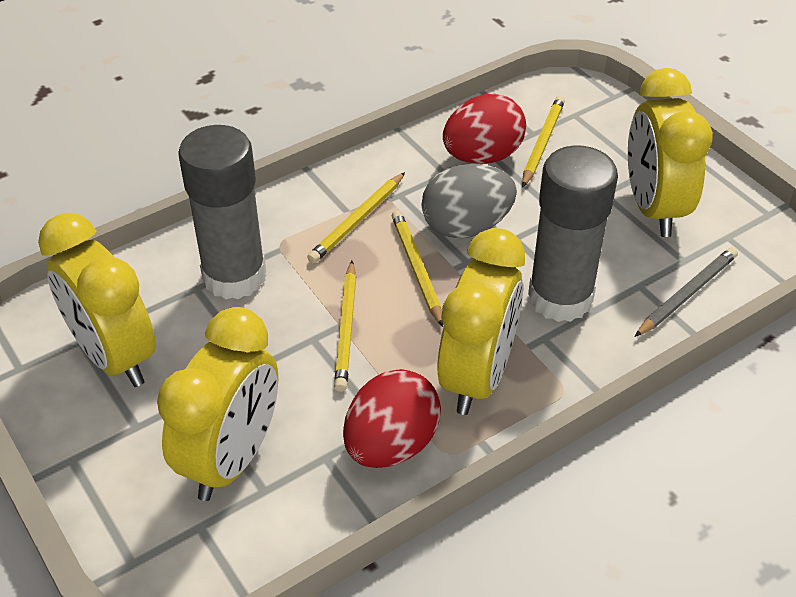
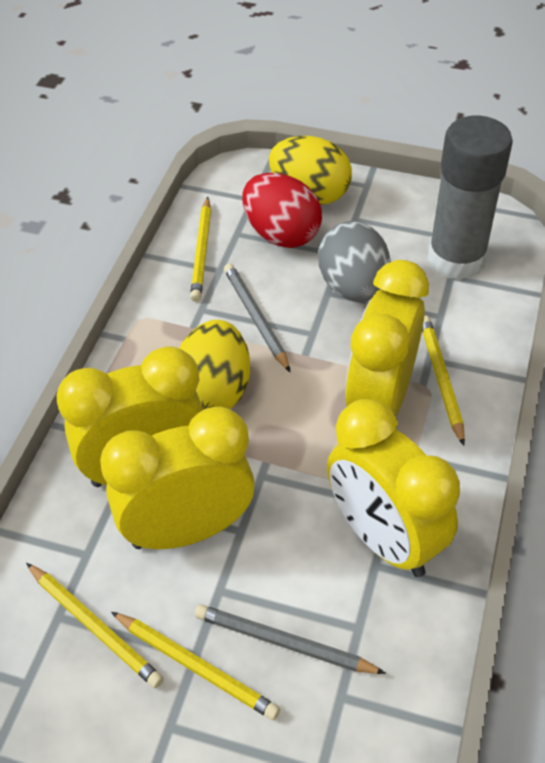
grey glue stick: [178,125,266,299] [528,145,618,322] = 2 -> [427,116,513,280] = 1
grey pencil: [635,247,738,337] = 1 -> [195,604,386,674] [224,263,291,372] = 2
red egg: [343,369,441,468] [443,94,526,164] = 2 -> [242,173,322,248] = 1
yellow egg: none = 0 -> [179,320,250,410] [269,136,352,205] = 2

